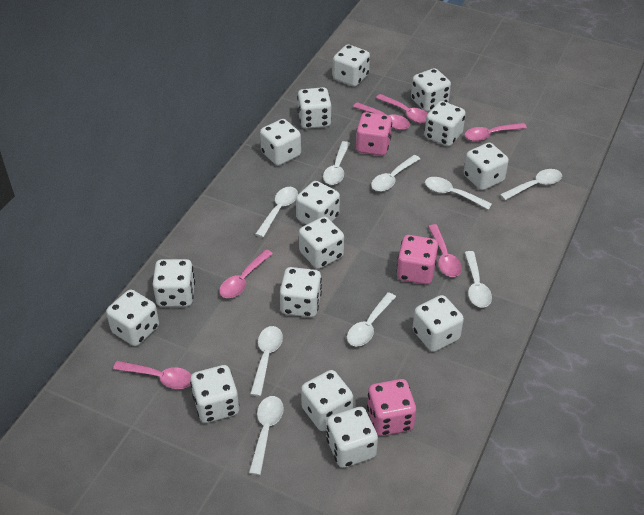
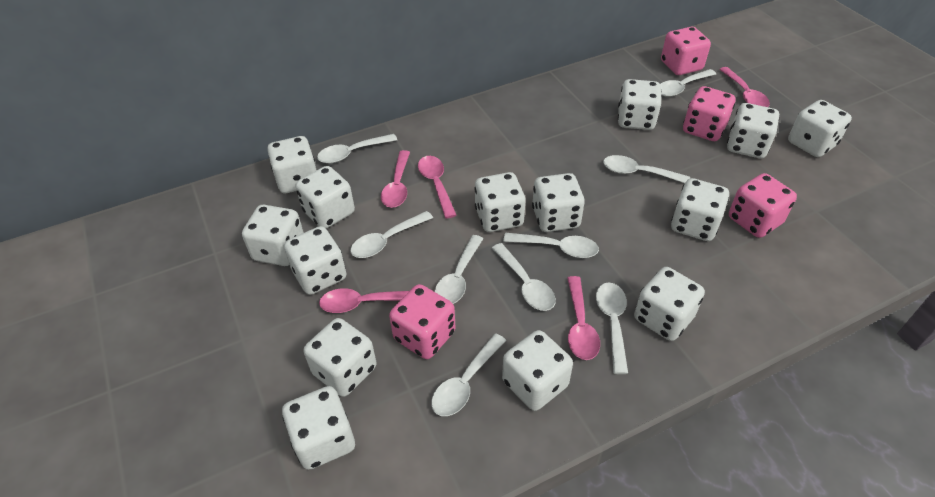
pink dice: [356,112,392,156] [367,379,416,436] [396,235,438,284] = 3 -> [389,284,456,359] [661,27,711,75] [683,86,735,141] [729,173,797,238] = 4
pink spoon: [113,361,192,389] [219,249,273,298] [353,102,410,130] [376,94,428,123] [428,224,462,277] [464,123,527,141] = 6 -> [319,288,409,313] [381,150,410,208] [418,156,457,219] [567,276,600,360] [719,67,770,107] = 5
white dice: [106,289,159,346] [153,259,195,307] [190,365,239,423] [260,119,301,166] [280,267,322,317] [296,181,340,224] [297,87,332,129] [299,216,344,269] [301,370,353,431] [326,407,378,468] [333,44,370,87] [411,68,451,112] [412,295,464,352] [425,101,466,146] [464,142,509,190] = 15 -> [242,205,304,266] [267,136,317,193] [282,386,355,470] [284,226,346,295] [295,166,355,228] [304,318,376,397] [474,172,526,232] [502,330,573,411] [532,173,585,232] [618,79,661,130] [634,267,705,341] [671,178,729,241] [727,103,779,158] [788,100,852,157] = 14

